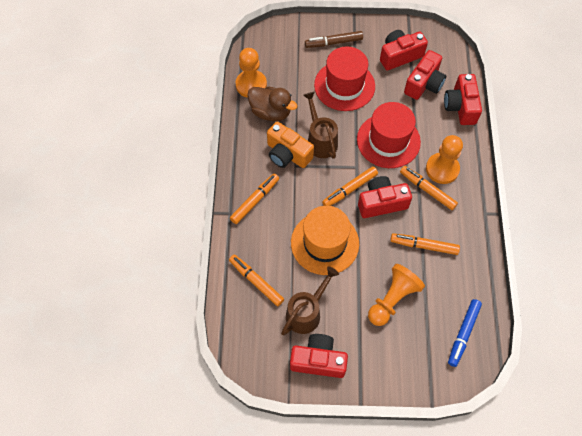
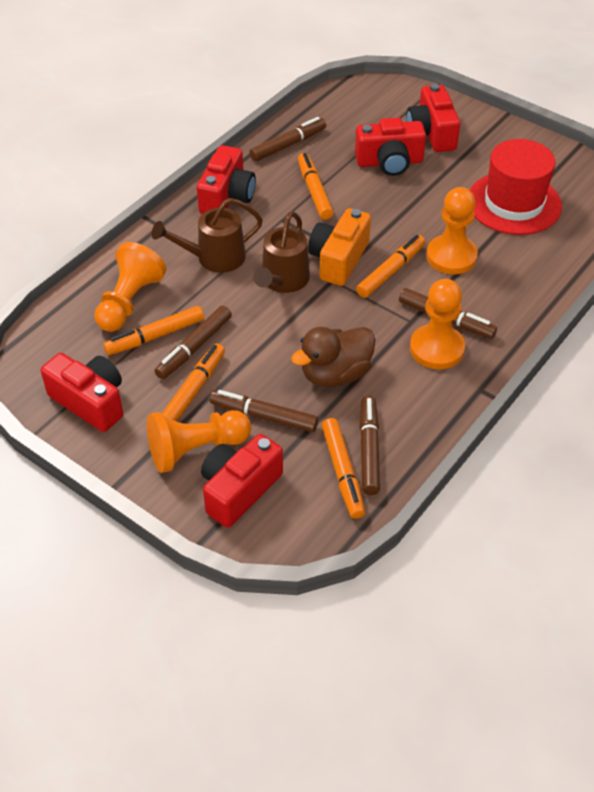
blue marker: [448,299,482,367] = 1 -> none = 0
brown marker: [305,31,363,48] = 1 -> [155,306,232,379] [210,390,318,432] [249,117,326,161] [360,396,380,495] [399,288,497,339] = 5
orange hat: [291,206,359,275] = 1 -> none = 0
orange pawn: [236,48,267,98] [368,264,425,326] [426,135,463,184] = 3 -> [94,242,166,332] [147,410,251,473] [410,279,465,369] [426,187,478,274] = 4
red hat: [314,47,375,111] [357,102,421,168] = 2 -> [470,139,562,235] = 1

